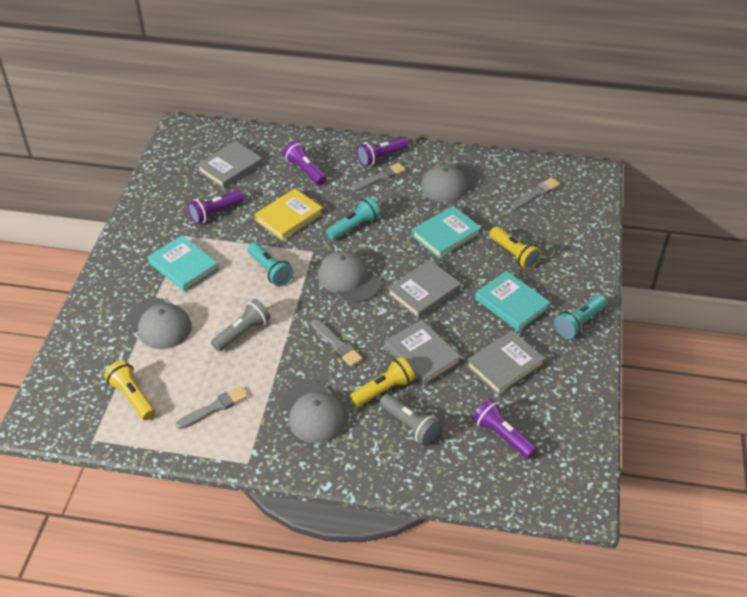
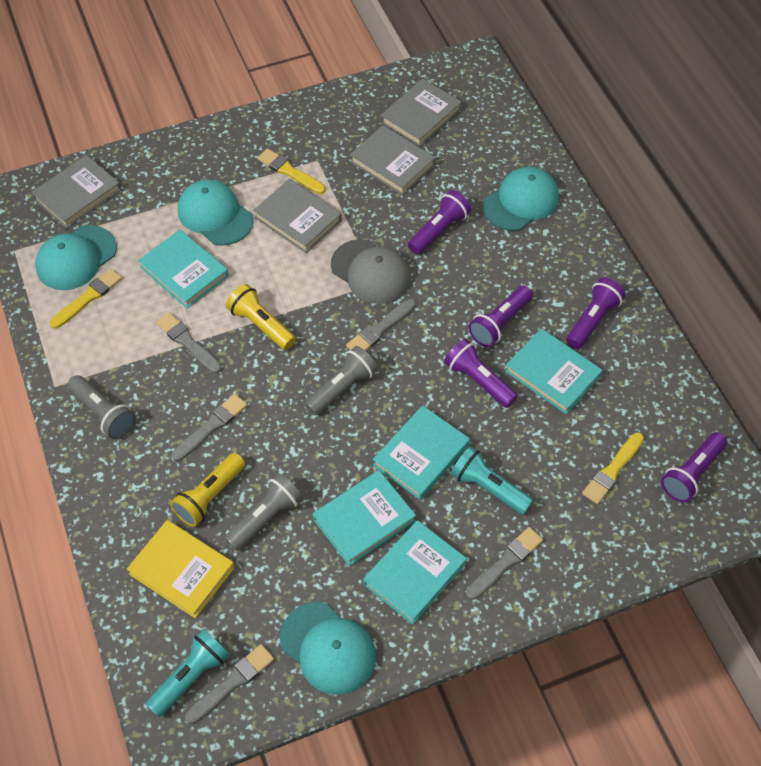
grey brush: [176,386,248,429] [311,319,363,367] [351,163,406,191] [510,177,560,210] = 4 -> [156,312,221,374] [172,394,247,461] [185,644,274,724] [346,299,416,351] [466,527,543,600] = 5
grey cap: [127,298,192,349] [281,381,346,444] [318,250,380,303] [421,164,479,202] = 4 -> [331,239,411,304] = 1
grey flashlight: [211,299,270,352] [379,394,442,446] = 2 -> [67,375,136,439] [225,474,303,551] [305,346,378,416] = 3
purple flashlight: [188,190,244,224] [283,141,326,185] [357,137,409,167] [472,399,537,459] = 4 -> [408,190,471,254] [444,339,518,408] [468,286,533,347] [566,278,625,349] [661,432,727,502] = 5
turquoise book: [148,235,219,292] [412,206,481,259] [475,271,550,332] = 3 -> [138,230,229,309] [313,470,416,566] [363,520,467,624] [373,406,470,500] [505,328,603,414] = 5
turquoise cap: none = 0 -> [35,225,117,290] [178,179,253,245] [280,602,376,695] [483,167,559,231] = 4
turquoise flashlight: [248,242,294,286] [326,197,380,240] [554,295,607,339] = 3 -> [146,630,230,717] [451,446,533,515] = 2
yellow brush: none = 0 -> [50,268,122,329] [257,148,325,194] [582,432,644,505] = 3
yellow flashlight: [104,360,155,420] [350,357,415,407] [489,227,542,270] = 3 -> [170,453,245,527] [226,284,296,350] = 2

